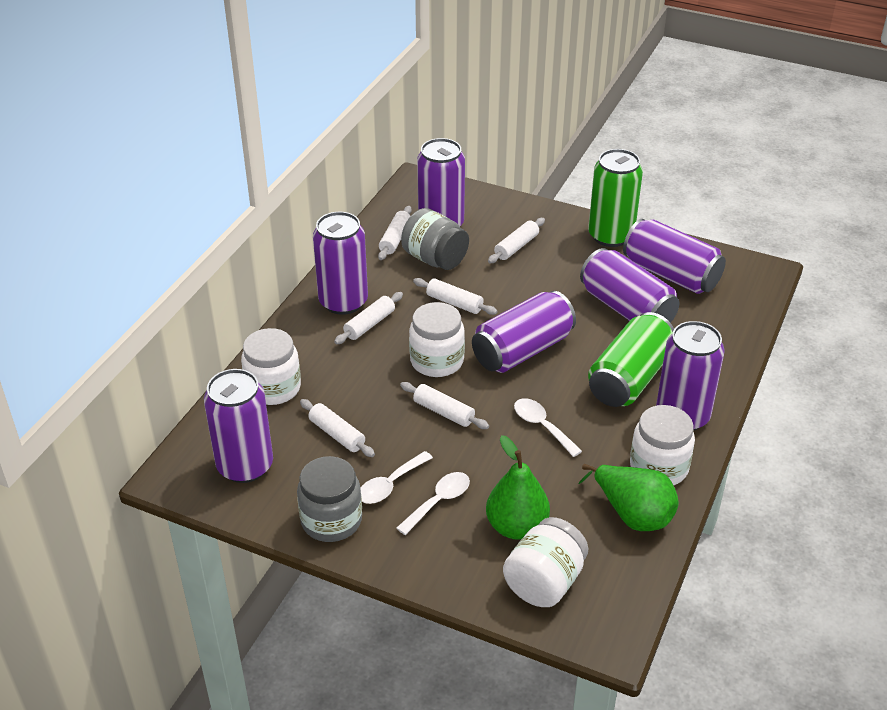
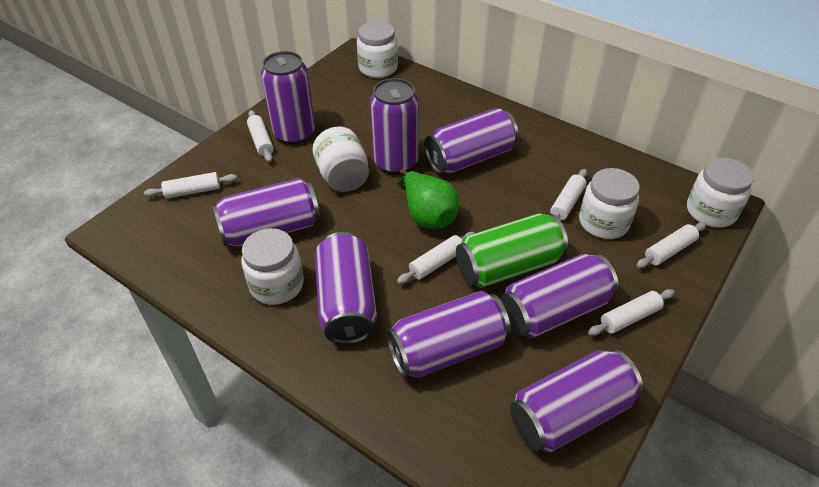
green can: [588,149,643,247] [588,312,674,407] = 2 -> [456,213,568,288] = 1
green pear: [486,435,550,540] [578,464,679,531] = 2 -> [398,169,459,229] = 1
grey jar: [297,456,362,542] [401,208,469,270] = 2 -> none = 0
purple can: [204,369,273,483] [313,212,368,315] [417,138,465,226] [472,291,576,373] [580,248,679,323] [623,219,726,294] [656,321,725,431] = 7 -> [212,178,320,247] [261,51,315,144] [315,232,377,344] [370,78,419,174] [386,291,511,378] [424,108,518,173] [501,253,619,338] [510,349,643,453] = 8
white jar: [241,328,301,405] [409,302,465,377] [503,517,588,607] [630,405,695,485] = 4 -> [242,228,304,305] [313,127,369,192] [357,21,398,78] [579,168,640,239] [687,157,754,228] = 5
white spoon: [361,451,433,504] [396,472,470,535] [514,398,582,457] = 3 -> none = 0

